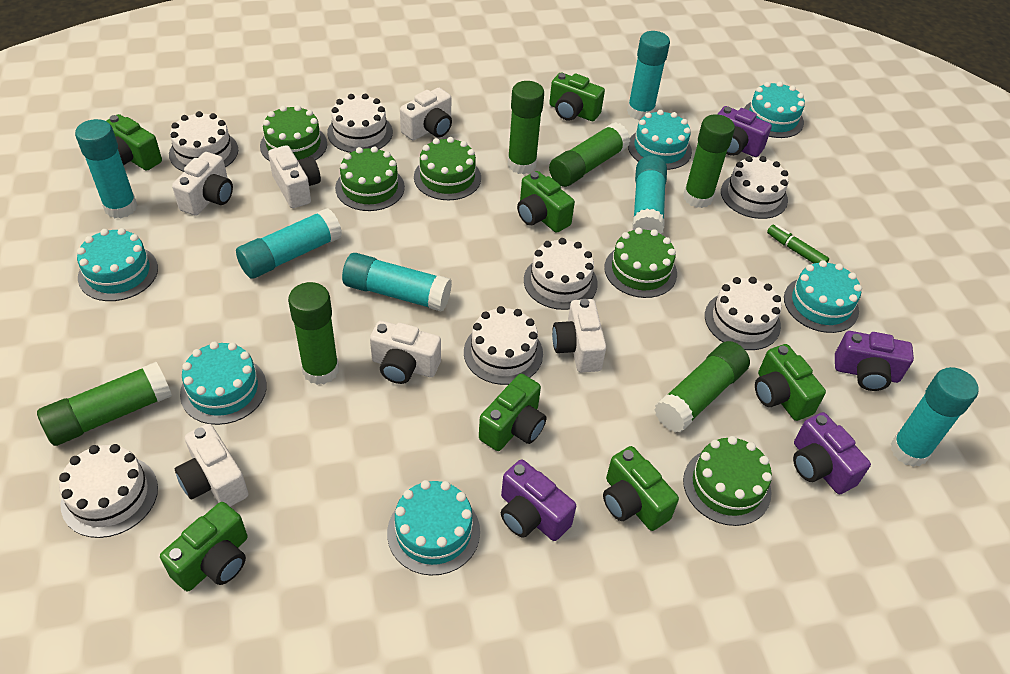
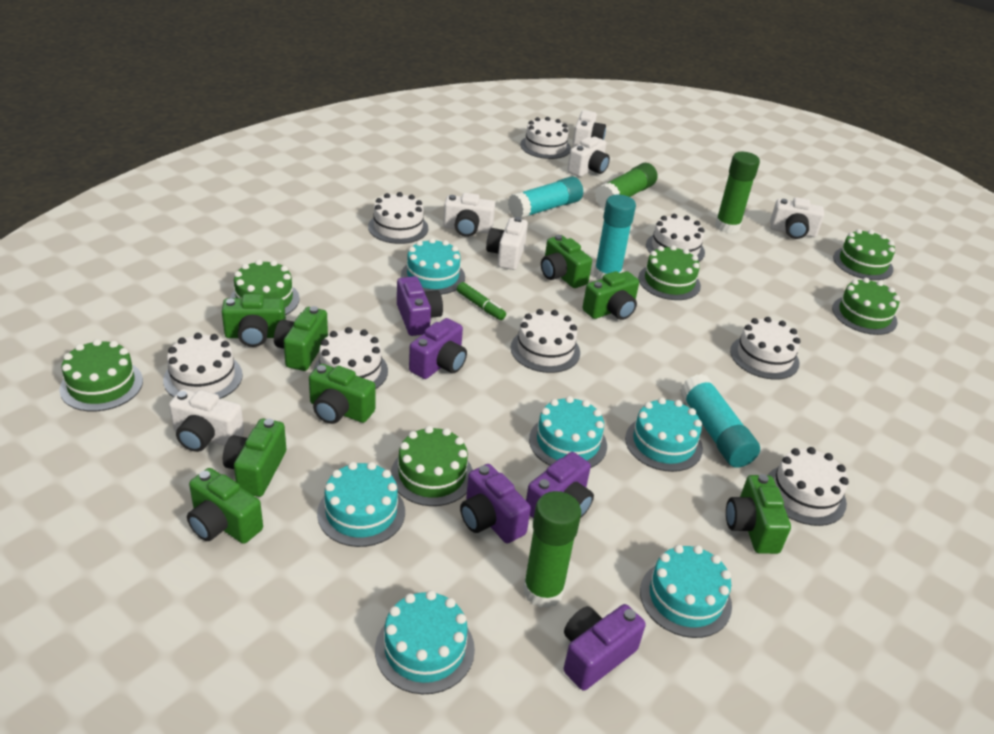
green cake: [260,105,327,161] [335,146,405,211] [414,137,481,200] [604,227,677,298] [683,436,772,526] = 5 -> [59,339,143,411] [230,259,300,315] [391,426,473,506] [638,245,701,300] [832,278,900,335] [833,229,895,280] = 6
green camera: [106,114,162,171] [160,502,248,591] [479,374,546,451] [517,171,575,233] [549,73,605,121] [603,446,679,531] [755,344,826,421] = 7 -> [187,468,263,544] [222,294,286,347] [223,419,286,497] [274,306,328,371] [309,364,376,424] [541,235,592,288] [582,271,639,320] [726,474,791,554] = 8
green glue stick: [37,362,172,446] [288,282,339,385] [507,81,544,174] [549,122,630,187] [654,341,750,433] [683,114,735,208] = 6 -> [523,491,581,608] [595,163,658,208] [715,152,760,233] = 3
purple camera: [501,459,576,541] [717,106,772,157] [793,412,871,494] [835,331,914,391] = 4 -> [397,276,443,336] [409,318,467,379] [460,464,531,543] [526,452,594,519] [564,604,646,691] = 5
turquoise glue stick: [75,119,138,218] [236,208,342,279] [342,253,452,312] [627,31,670,120] [632,155,667,234] [891,367,978,467] = 6 -> [508,176,583,219] [594,195,636,280] [680,374,760,468] = 3
white cake: [59,444,158,538] [169,111,238,172] [327,94,393,153] [464,306,543,385] [524,238,598,310] [705,277,781,350] [721,156,789,219] = 7 -> [163,333,243,399] [313,327,388,389] [368,192,428,244] [511,309,580,373] [520,117,571,159] [646,214,705,262] [730,317,800,380] [768,447,849,526] = 8

